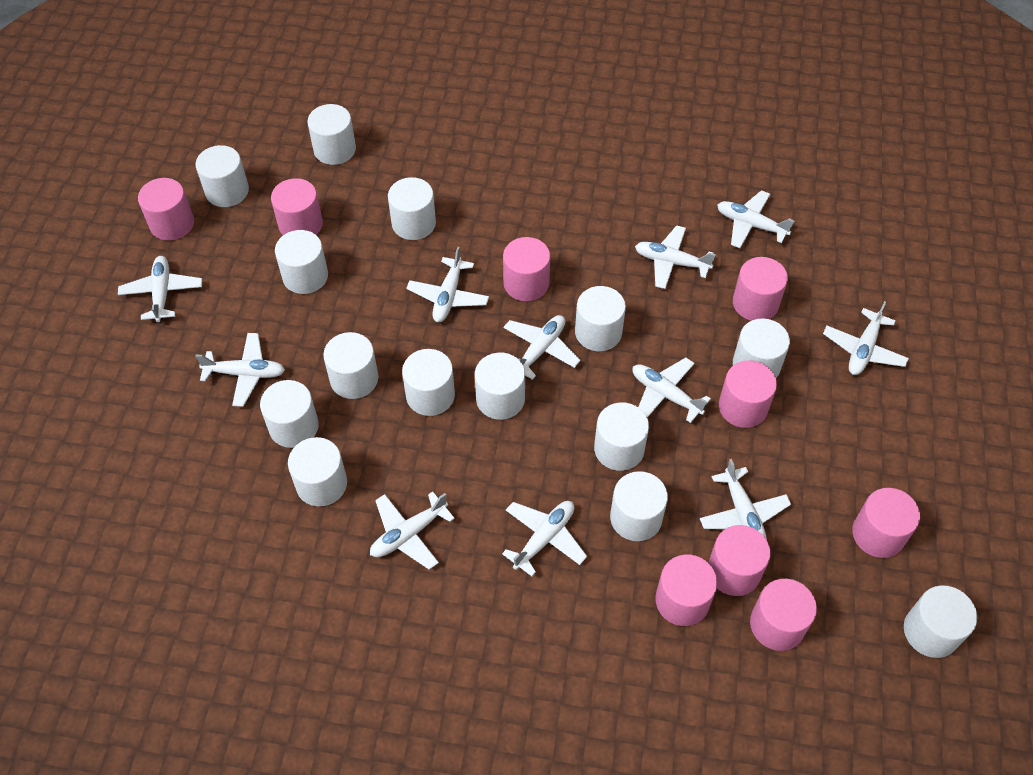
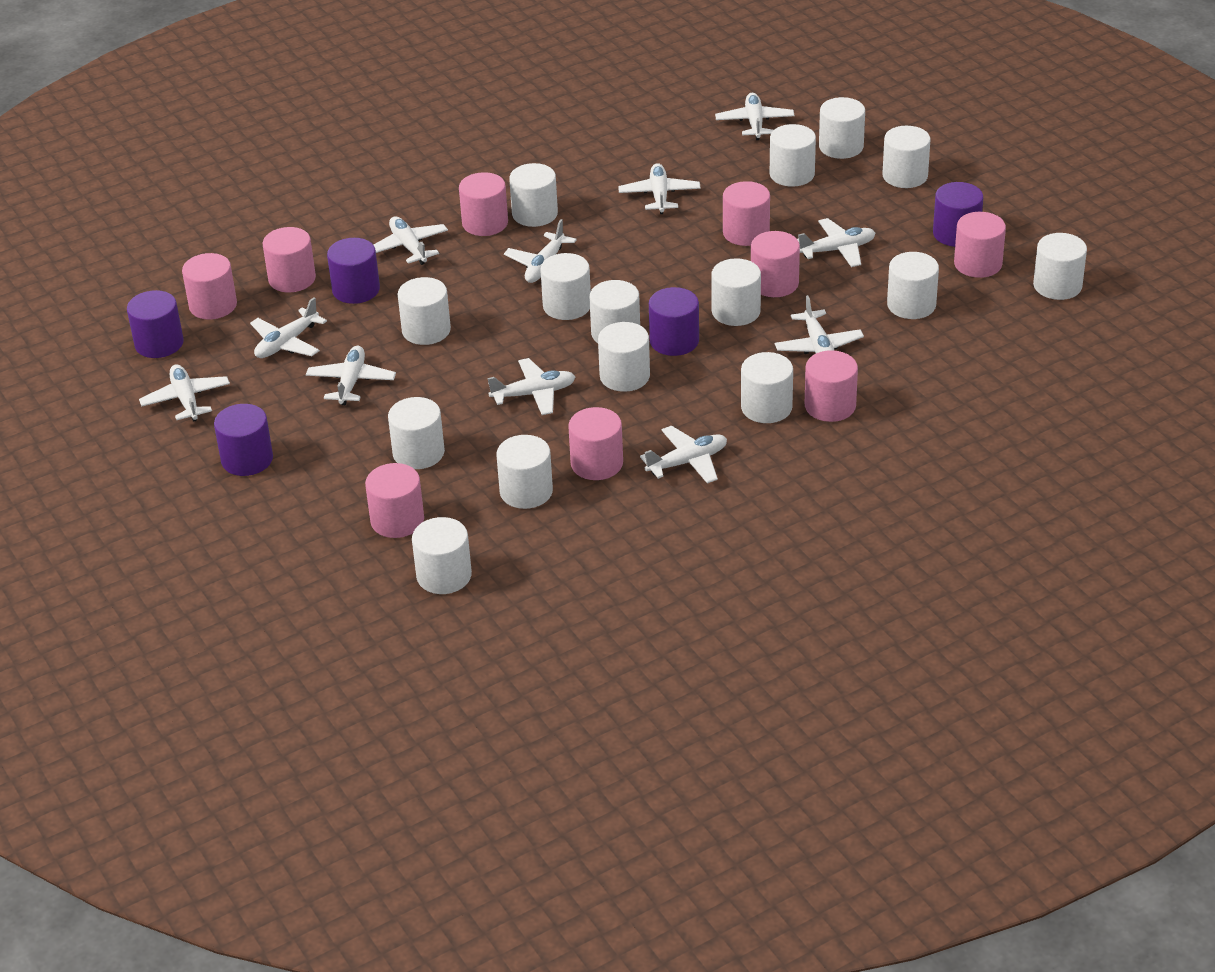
purple cylinder: none = 0 -> [127,290,184,358] [214,404,273,476] [327,238,380,304] [649,287,699,356] [933,182,983,247] = 5
white cylinder: [196,145,249,207] [260,380,319,448] [275,230,328,294] [288,437,347,506] [307,104,356,165] [323,332,378,399] [388,177,436,240] [402,349,455,416] [475,353,525,420] [575,286,626,351] [594,402,649,471] [610,471,668,541] [733,318,790,378] [904,585,977,658] = 14 -> [388,397,445,469] [398,277,451,345] [412,517,472,594] [497,435,553,509] [509,163,558,227] [540,253,591,320] [589,280,640,343] [598,322,650,392] [711,258,761,326] [741,352,793,423] [770,124,816,187] [819,97,865,159] [882,126,931,188] [887,252,939,319] [1033,233,1087,300] = 15

